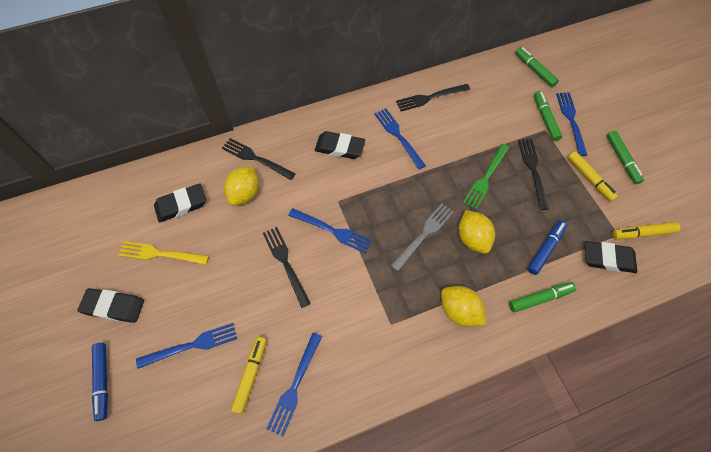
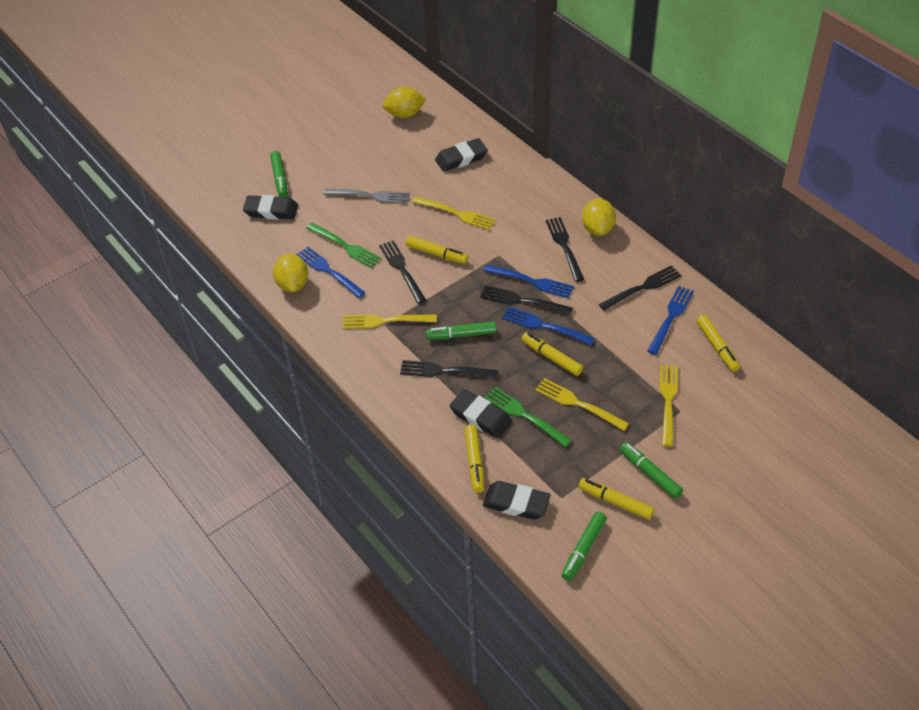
black fork: [222,138,296,180] [263,227,311,308] [396,84,470,111] [518,139,549,210] = 4 -> [379,240,426,304] [400,360,499,378] [480,285,573,315] [546,217,584,282] [599,265,682,311] = 5
blue fork: [136,323,237,369] [267,333,322,437] [288,208,372,253] [374,108,426,169] [556,92,587,156] = 5 -> [296,247,366,298] [484,265,574,298] [502,307,595,345] [647,286,694,355] = 4
blue marker: [92,343,108,421] [528,220,567,275] = 2 -> none = 0
green fork: [463,144,509,210] = 1 -> [306,223,381,268] [484,386,572,447] = 2
yellow fork: [118,241,209,265] = 1 -> [342,314,437,329] [412,196,496,230] [535,378,629,431] [660,365,678,447] = 4
yellow marker: [231,337,267,414] [568,151,618,202] [612,222,680,239] = 3 -> [406,236,468,264] [465,424,485,493] [521,332,583,376] [578,478,654,520] [696,315,740,372] = 5

